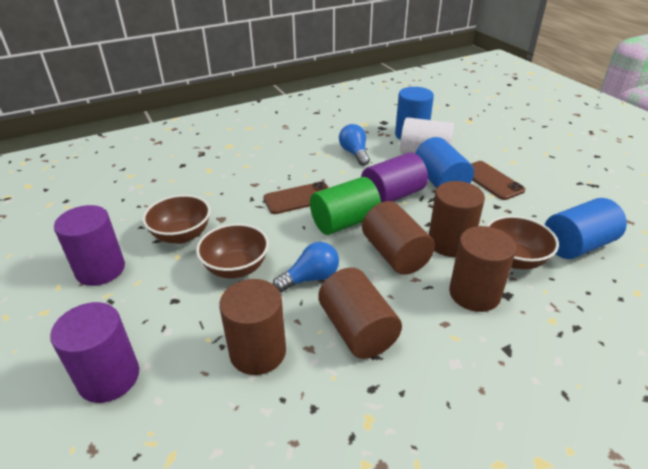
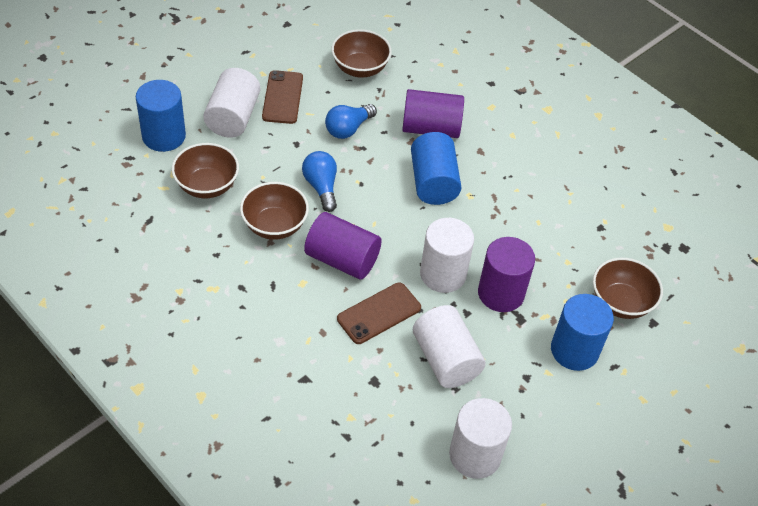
brown bowl: [143,195,211,244] [196,223,269,279] [487,216,559,269] = 3 -> [172,143,239,198] [240,182,309,240] [331,29,392,78] [593,258,663,319] = 4
brown cylinder: [219,279,286,375] [318,268,402,359] [362,201,435,275] [429,181,485,257] [449,226,516,312] = 5 -> none = 0
green cylinder: [310,177,381,235] = 1 -> none = 0
white cylinder: [400,117,454,154] = 1 -> [203,68,260,138] [413,305,486,388] [420,218,474,293] [449,398,512,479] = 4

